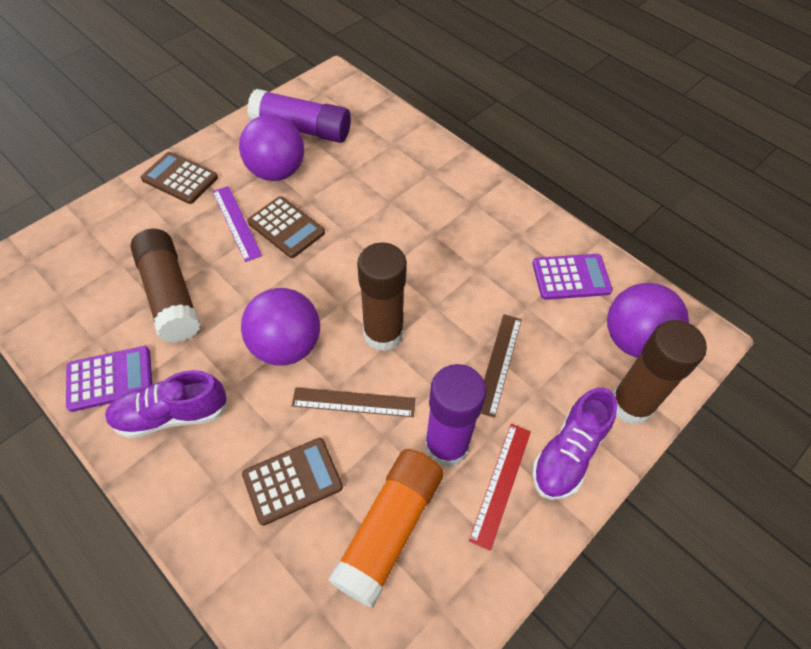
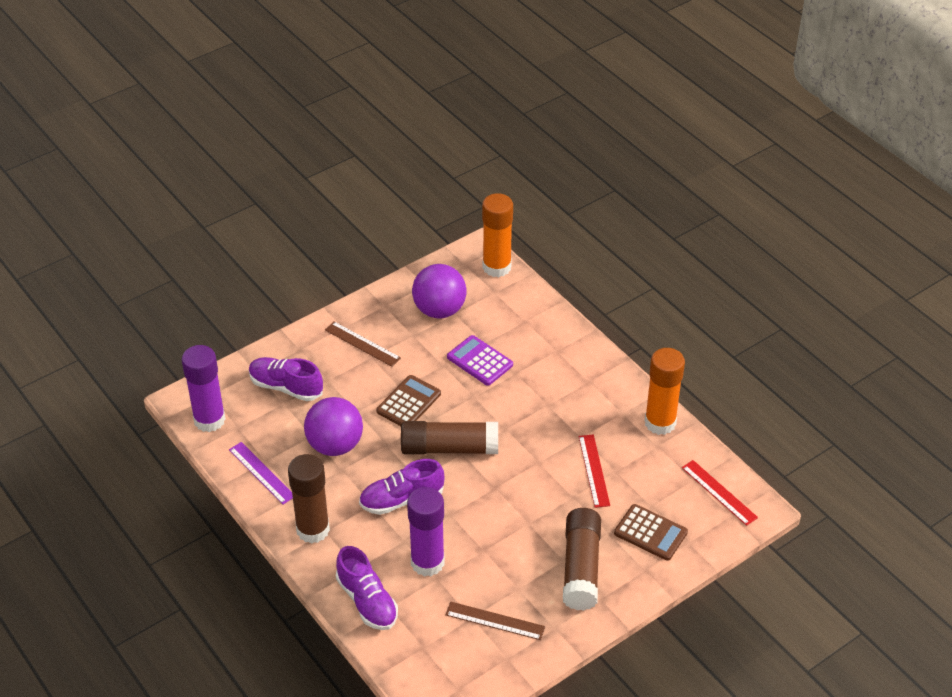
brown calculator: [141,152,218,204] [242,438,343,526] [247,196,325,258] = 3 -> [376,375,441,426] [614,504,688,561] = 2
orange glue stick: [328,449,444,608] = 1 -> [482,193,513,277] [644,348,685,435] = 2
purple ball: [239,115,304,181] [241,288,320,366] [607,283,689,358] = 3 -> [304,397,363,456] [412,264,466,318] = 2
purple calculator: [66,346,152,412] [533,254,613,300] = 2 -> [447,335,513,386] = 1
purple shoe: [105,370,229,438] [532,387,617,500] = 2 -> [249,357,323,401] [336,546,398,630] [359,459,445,515] = 3
red ruler: [469,424,531,551] = 1 -> [579,434,610,508] [682,460,758,526] = 2

